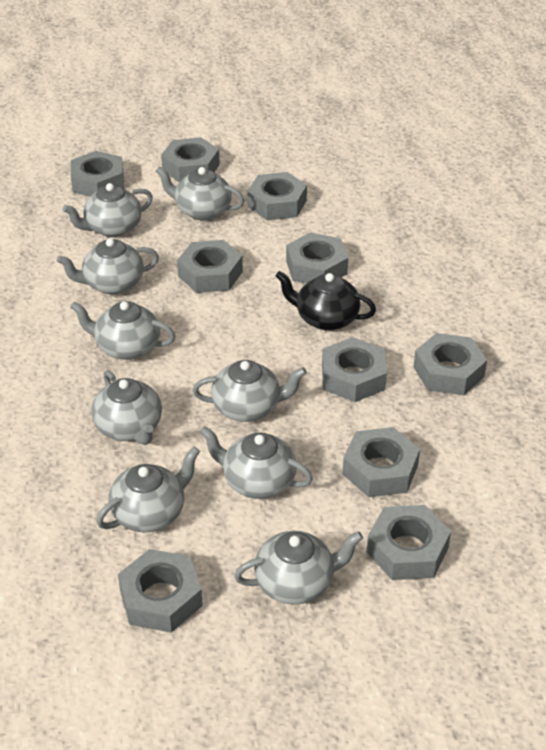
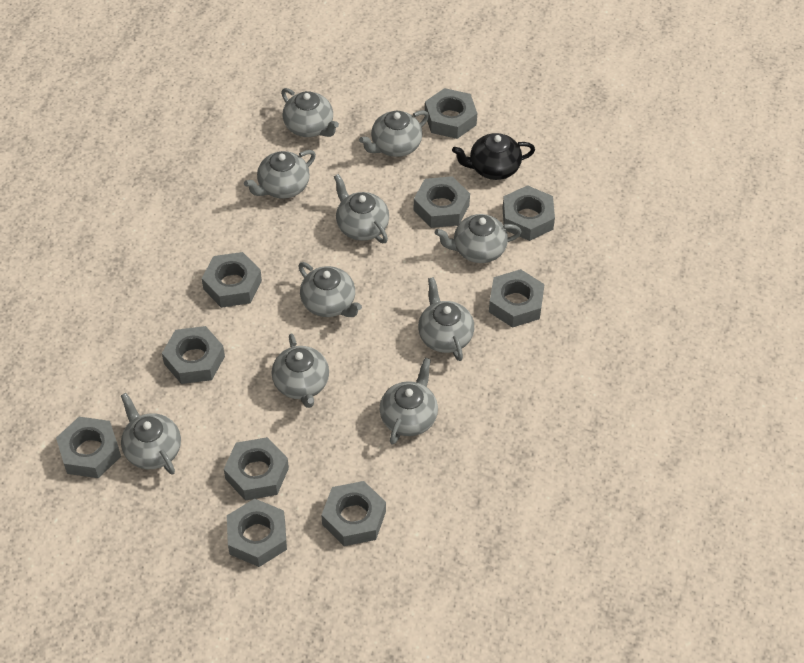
grey teapot: [57,238,159,295] [63,183,153,237] [70,301,175,360] [91,370,162,445] [96,447,200,532] [156,166,244,220] [192,360,307,422] [200,426,313,499] [234,531,363,605] = 9 -> [121,393,181,475] [244,150,316,199] [272,333,329,408] [281,88,339,137] [298,262,362,317] [334,174,389,243] [359,110,429,157] [379,358,438,445] [418,277,474,361] [435,214,522,263] = 10

